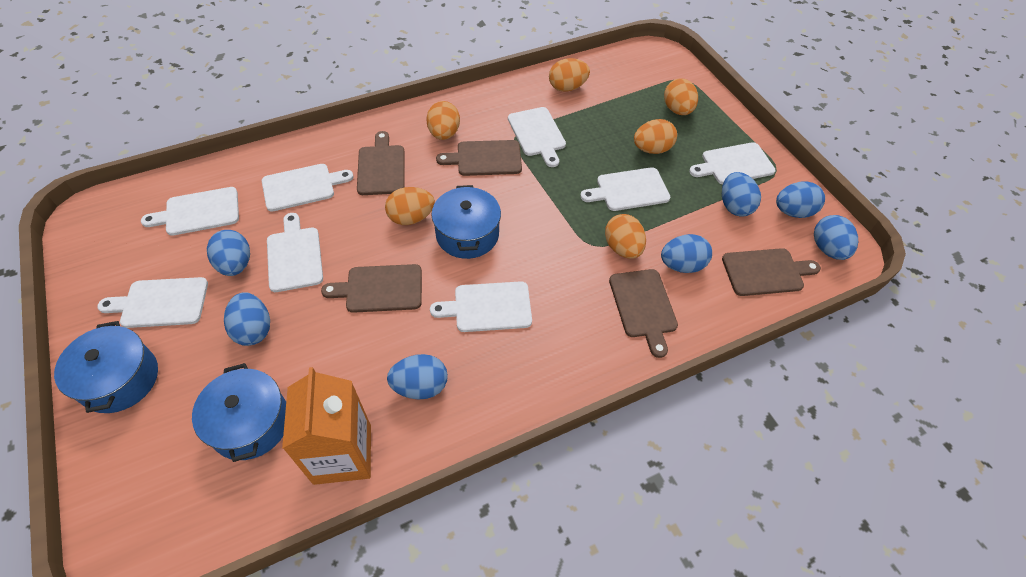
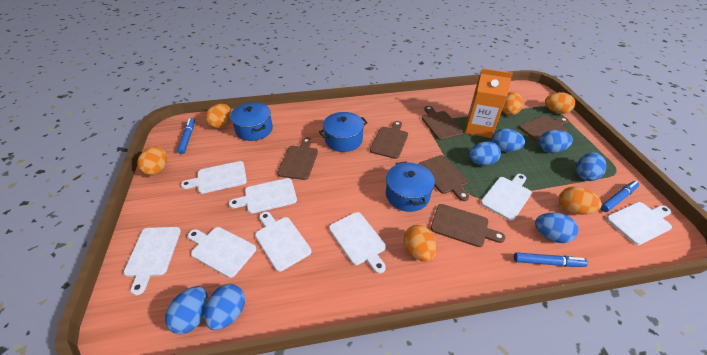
blue marker: none = 0 -> [177,118,195,154] [514,252,588,267] [601,181,639,212] = 3
brown cutting board: [321,264,422,313] [357,131,405,195] [436,140,522,176] [609,269,678,358] [722,248,821,296] = 5 -> [277,138,318,180] [370,121,408,159] [419,155,469,201] [422,106,463,140] [431,204,505,247] [519,116,569,142] = 6

